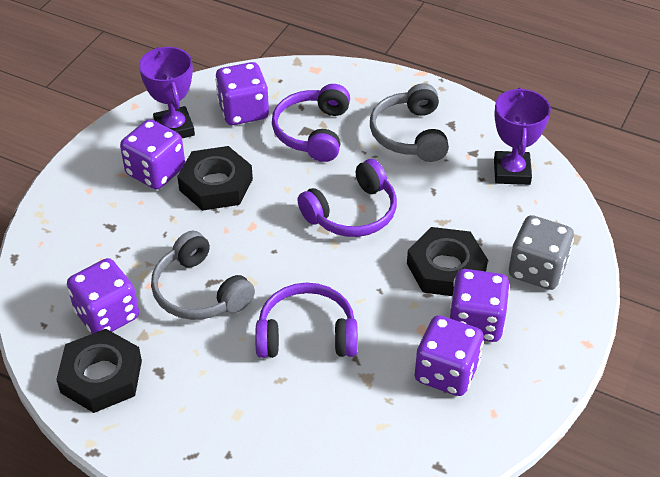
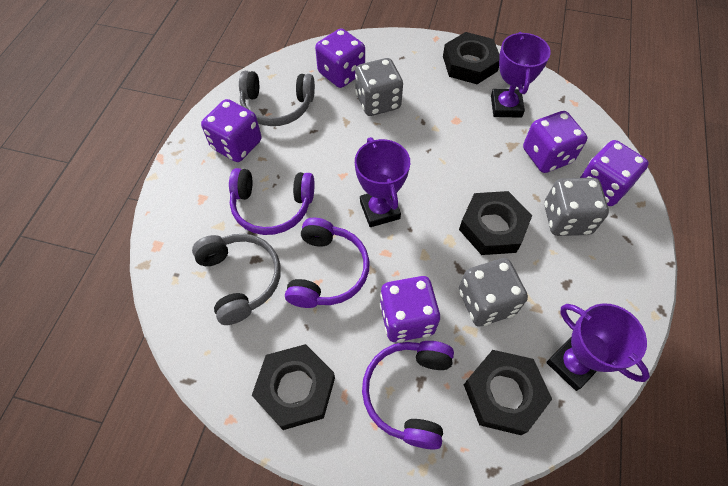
black nut: [56,329,142,413] [177,146,253,211] [407,227,488,296] = 3 -> [252,344,335,430] [443,32,500,84] [459,191,532,255] [464,350,552,435] = 4
grey dice: [509,215,574,290] = 1 -> [355,58,403,116] [459,258,528,326] [544,178,609,236] = 3
purple trophy: [139,47,195,138] [494,88,551,185] = 2 -> [355,137,410,227] [491,32,551,118] [546,303,650,391] = 3

